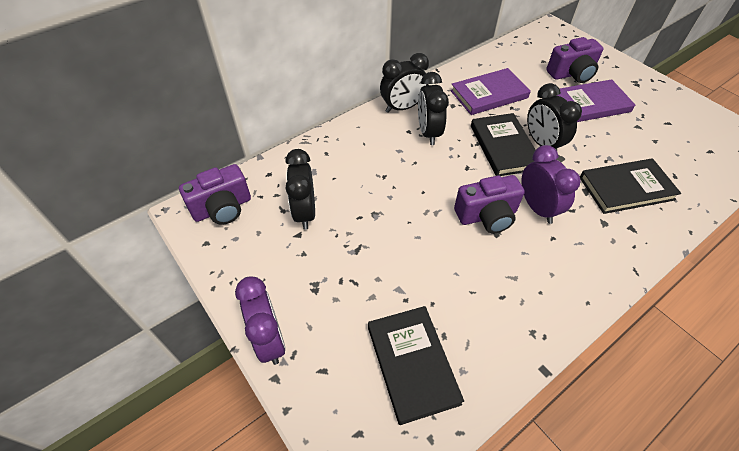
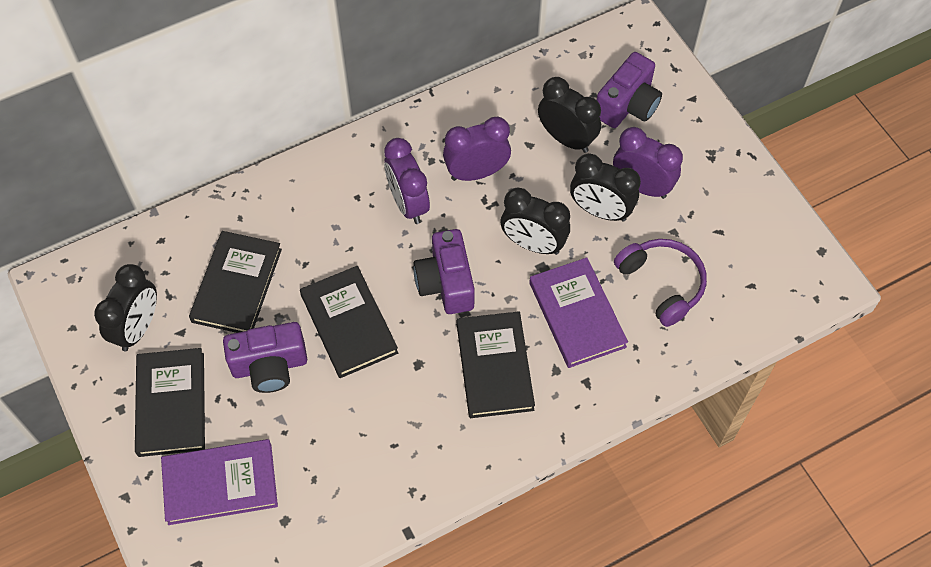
black book: [368,306,464,425] [471,113,536,176] [580,158,681,214] = 3 -> [135,348,205,457] [189,231,282,333] [300,266,398,378] [457,311,535,418] = 4
purple clock: [235,277,286,365] [521,145,581,224] = 2 -> [384,138,430,224] [443,117,511,181] [613,127,683,199] = 3
purple headphones: none = 0 -> [614,239,707,327] = 1

